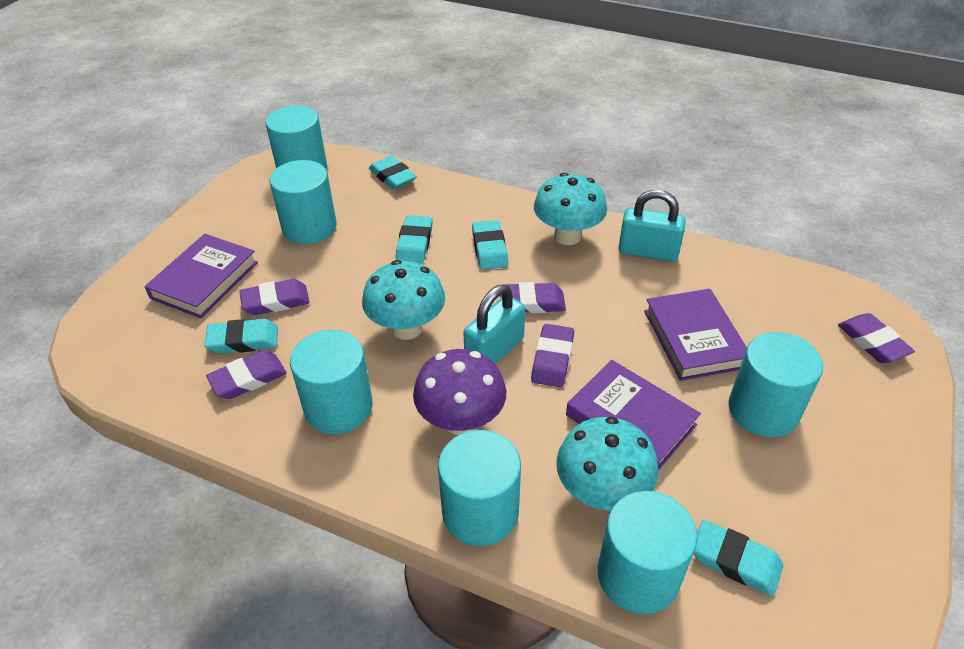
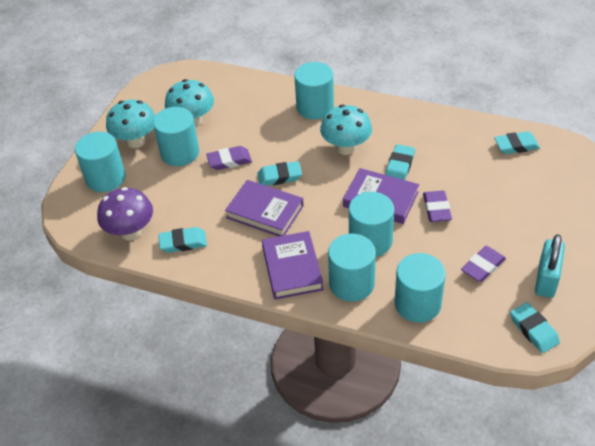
purple eraser: [206,350,287,399] [239,279,310,315] [500,282,566,313] [531,324,574,387] [838,313,915,363] = 5 -> [206,146,252,170] [423,191,452,222] [461,246,506,282] = 3
turquoise padlock: [463,285,525,364] [619,190,686,262] = 2 -> [535,234,565,298] = 1

